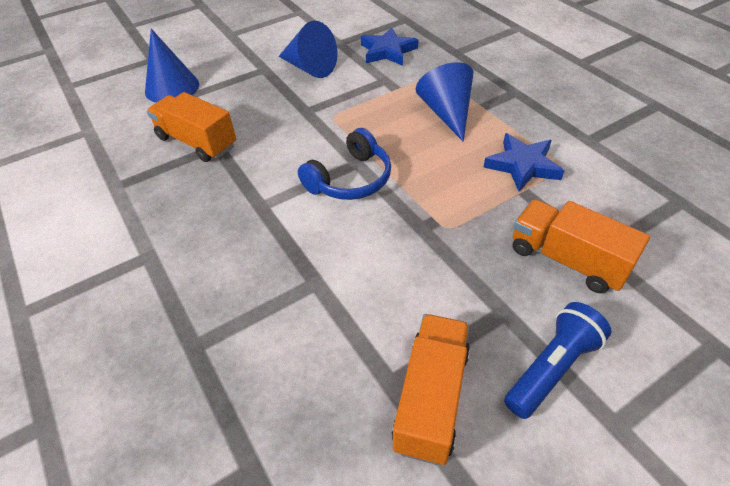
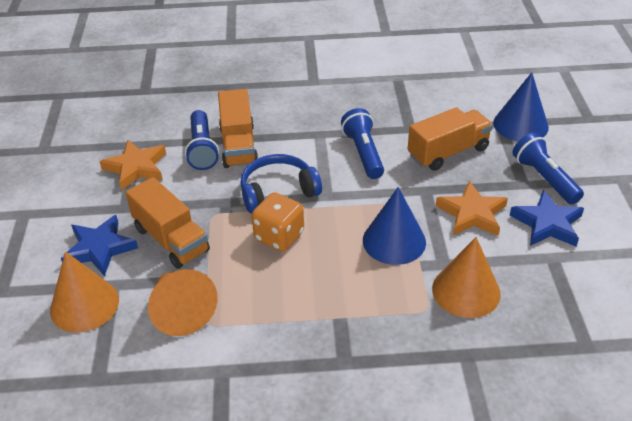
blue cone: [145,29,199,103] [279,21,338,78] [416,62,474,142] = 3 -> [363,187,426,265] [493,72,549,141] = 2
blue flashlight: [504,302,611,419] = 1 -> [185,110,219,170] [341,108,384,179] [513,133,584,204] = 3
orange cone: none = 0 -> [50,251,119,332] [148,269,218,336] [432,237,501,318] = 3
orange dice: none = 0 -> [252,192,304,251] = 1
orange star: none = 0 -> [99,140,166,191] [436,181,508,236] = 2

